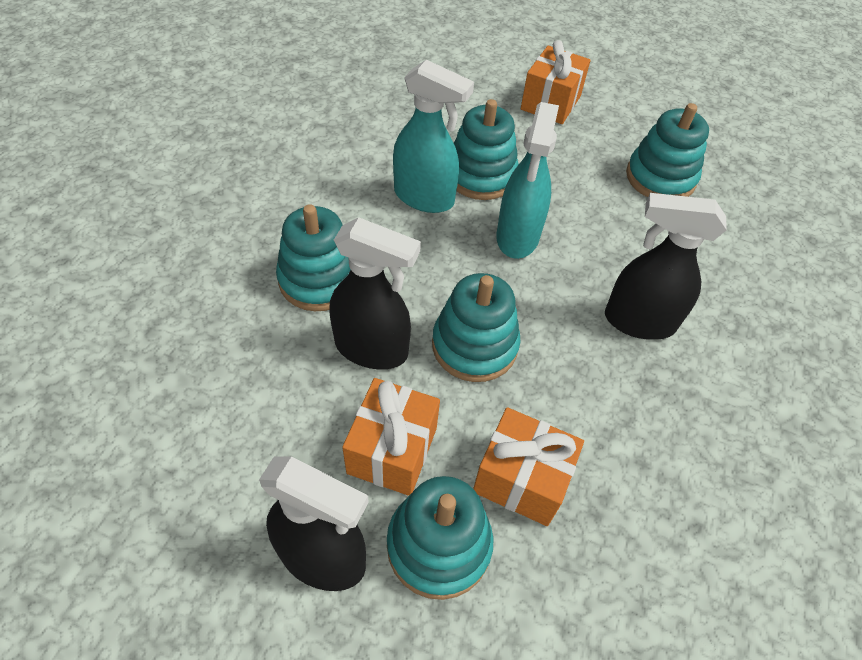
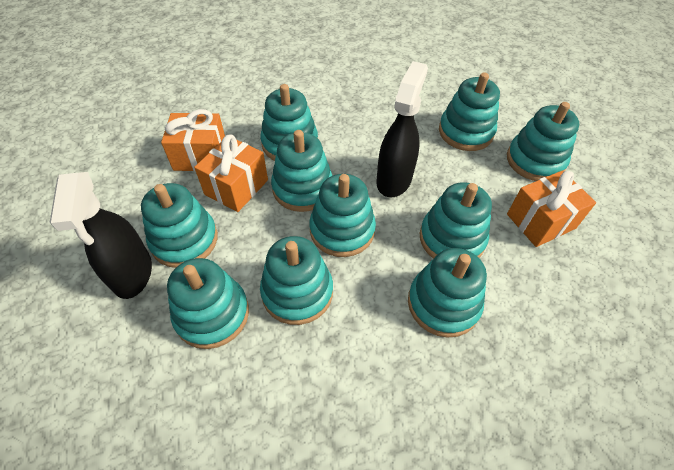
black spray bottle: [259,456,369,591] [329,217,421,369] [605,193,727,340] = 3 -> [49,172,152,299] [376,61,428,197] = 2
turquoise spray bottle: [393,60,474,213] [496,102,559,259] = 2 -> none = 0
turquoise stacking toy: [276,204,351,311] [387,476,494,600] [432,273,520,382] [454,99,519,200] [626,103,709,197] = 5 -> [141,183,218,268] [167,258,249,349] [260,84,318,161] [260,236,333,325] [271,130,333,212] [309,174,376,257] [408,248,487,338] [420,182,492,259] [439,72,500,151] [507,102,579,181] = 10

